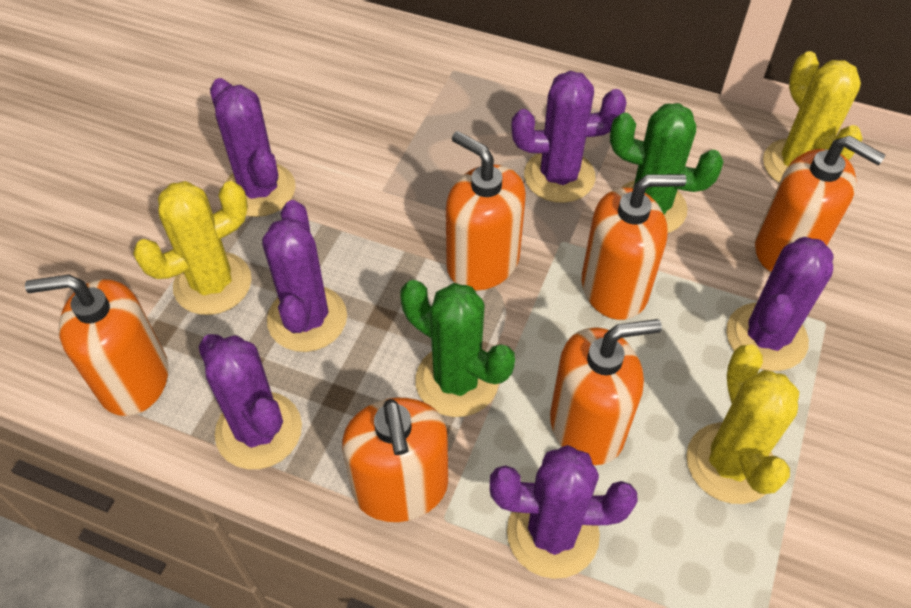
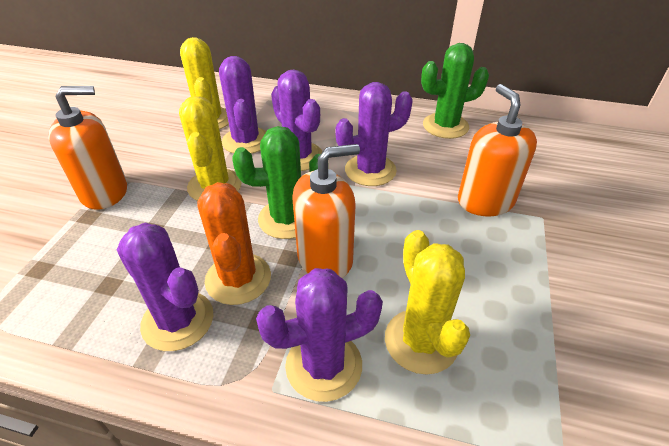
orange cactus: none = 0 -> [198,182,271,305] = 1
orange soap dispenser: [25,275,168,416] [342,398,448,522] [446,131,526,291] [550,319,662,465] [582,174,687,320] [755,136,885,272] = 6 -> [48,86,127,210] [292,144,360,278] [458,84,537,216] = 3
purple cactus: [198,334,302,469] [210,78,296,217] [262,200,347,352] [490,445,638,579] [511,71,627,203] [726,237,833,371] = 6 -> [117,223,213,351] [219,56,266,154] [256,268,383,402] [271,70,322,171] [335,82,413,186] = 5

